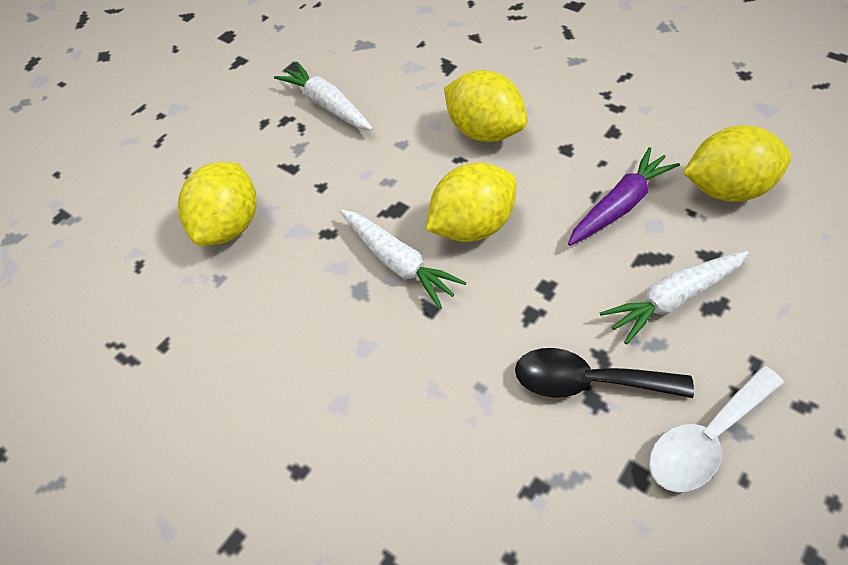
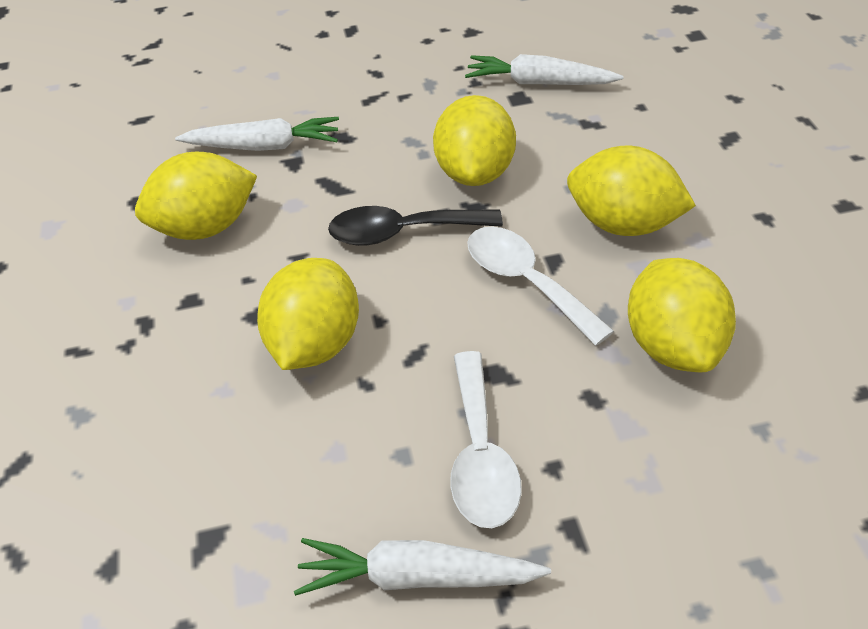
purple carrot: [568,147,680,246] = 1 -> none = 0
white spoon: [649,366,784,492] = 1 -> [450,351,522,528] [467,227,614,346] = 2
yellow lemon: [178,162,256,246] [426,163,517,242] [444,70,527,142] [683,125,791,202] = 4 -> [135,152,257,240] [257,258,359,370] [433,95,516,186] [567,146,696,236] [628,258,736,373] = 5

